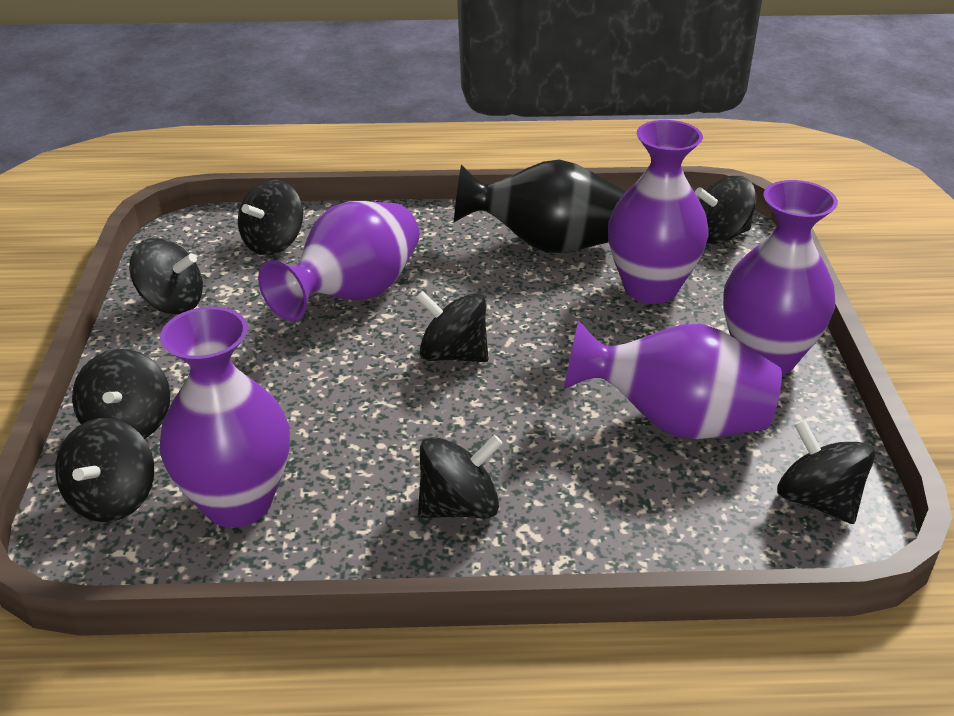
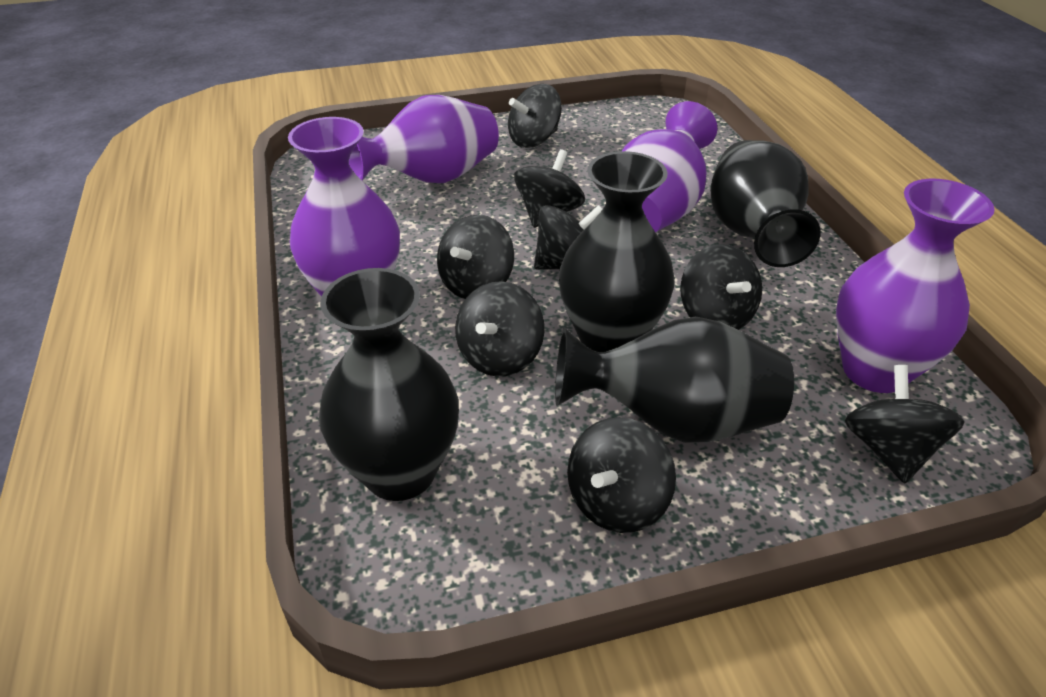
black vase: [454,160,625,253] = 1 -> [319,268,459,501] [555,317,794,443] [559,151,675,352] [710,140,821,267] = 4
purple vase: [159,306,290,528] [258,201,419,321] [563,320,782,439] [608,120,709,304] [723,180,838,375] = 5 -> [288,117,400,297] [349,95,499,183] [622,101,717,232] [836,179,995,393] = 4

